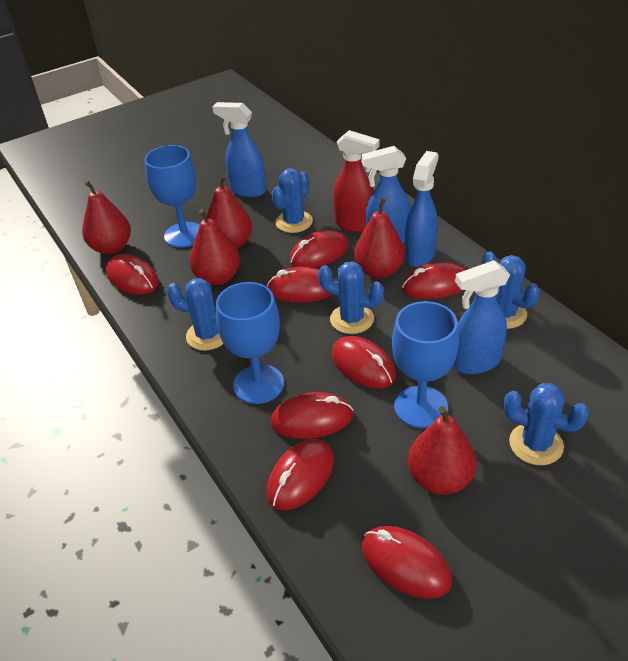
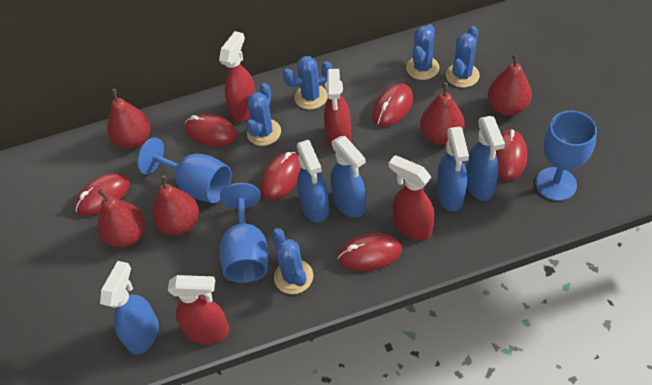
blue spray bottle: [213,102,266,197] [361,146,410,243] [405,151,439,267] [453,260,510,374] = 4 -> [100,261,159,355] [297,140,329,223] [331,136,366,217] [437,127,469,211] [466,116,505,201] = 5
red mouse: [106,254,158,295] [267,267,335,303] [267,439,334,510] [270,392,353,439] [290,230,349,268] [332,336,396,389] [362,526,452,599] [402,261,466,299] = 8 -> [75,173,130,216] [185,114,238,147] [260,152,301,200] [337,233,402,271] [372,83,413,127] [496,129,527,181] = 6
red spray bottle: [333,130,379,232] = 1 -> [168,275,229,344] [219,31,256,122] [324,69,351,149] [389,155,434,240] = 4

